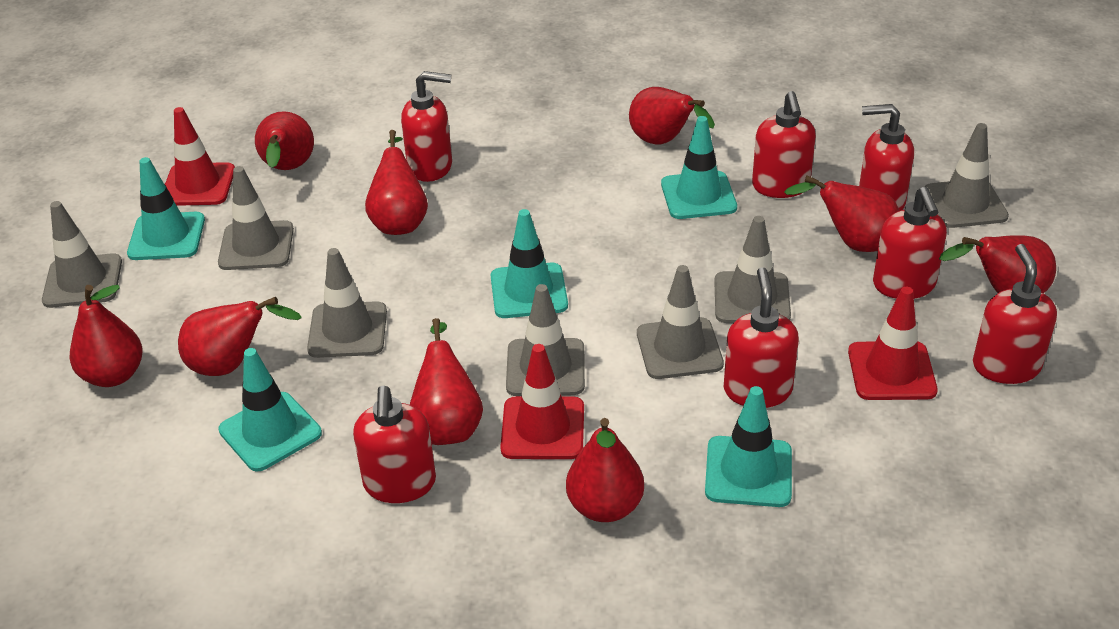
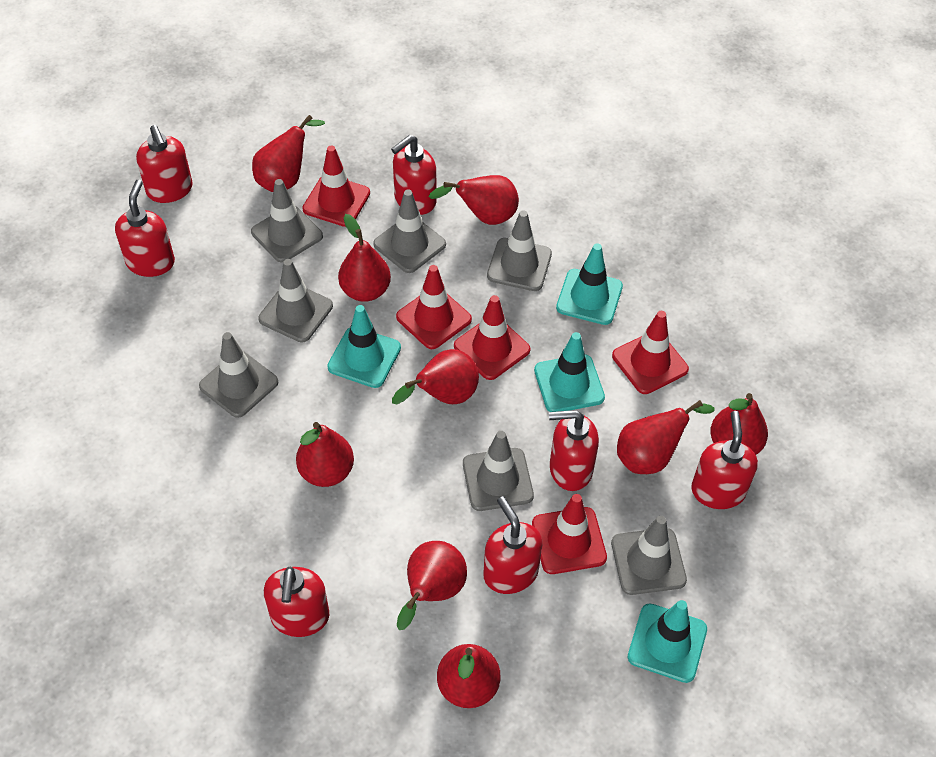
red traffic cone: [165,107,235,206] [500,344,584,459] [848,287,938,400] = 3 -> [302,146,370,227] [396,265,472,349] [454,295,530,380] [532,494,607,574] [612,311,689,394] = 5
turquoise traffic cone: [127,157,205,260] [218,348,322,472] [491,209,568,318] [661,116,737,219] [705,386,792,507] = 5 -> [327,305,401,388] [534,332,605,412] [556,243,623,325] [628,600,707,683] = 4

